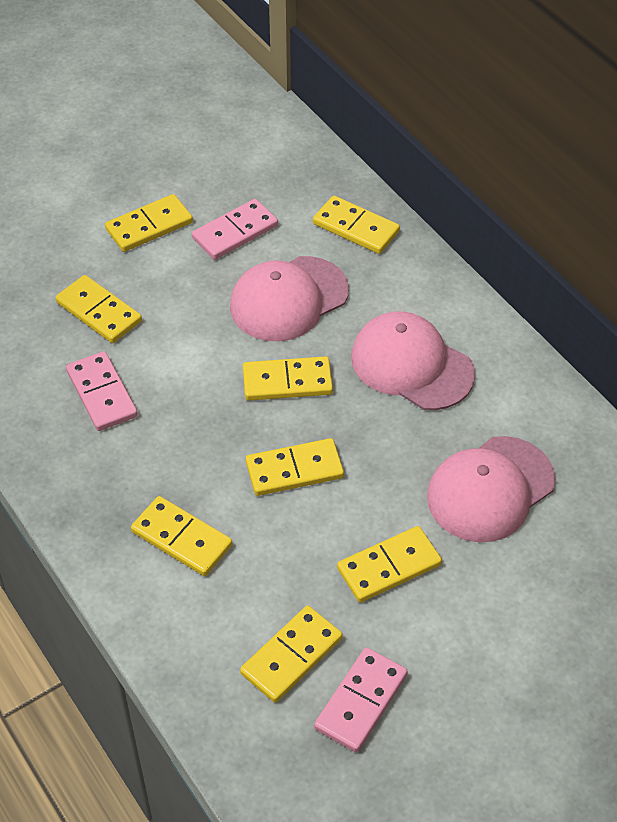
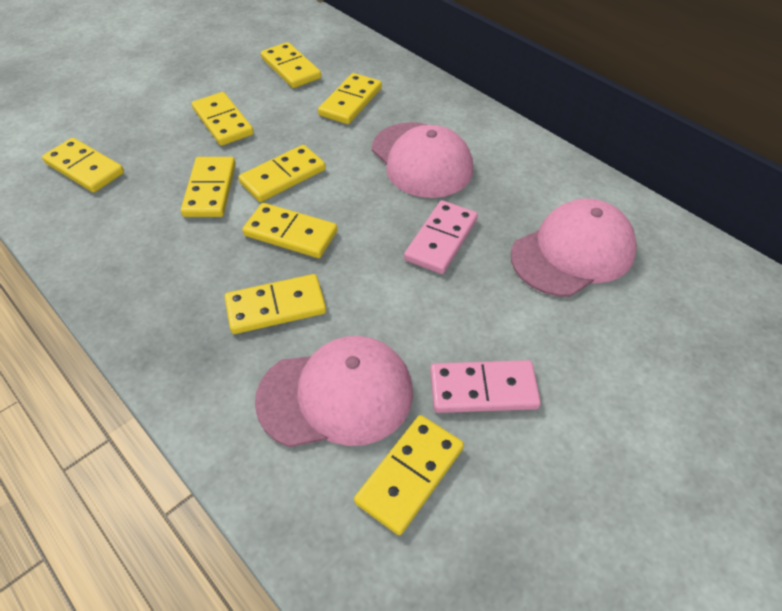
pink domino: [66,351,138,431] [192,199,278,260] [314,647,408,752] = 3 -> [404,200,478,274] [430,360,541,413] = 2
yellow domino: [56,275,142,343] [105,194,193,252] [131,496,232,576] [240,606,342,703] [243,356,333,401] [246,438,344,496] [313,196,400,254] [337,526,442,603] = 8 -> [42,138,124,193] [181,157,236,217] [192,92,254,146] [225,274,326,334] [238,145,326,202] [242,203,338,258] [261,42,321,88] [318,73,382,124] [354,415,464,535] = 9

